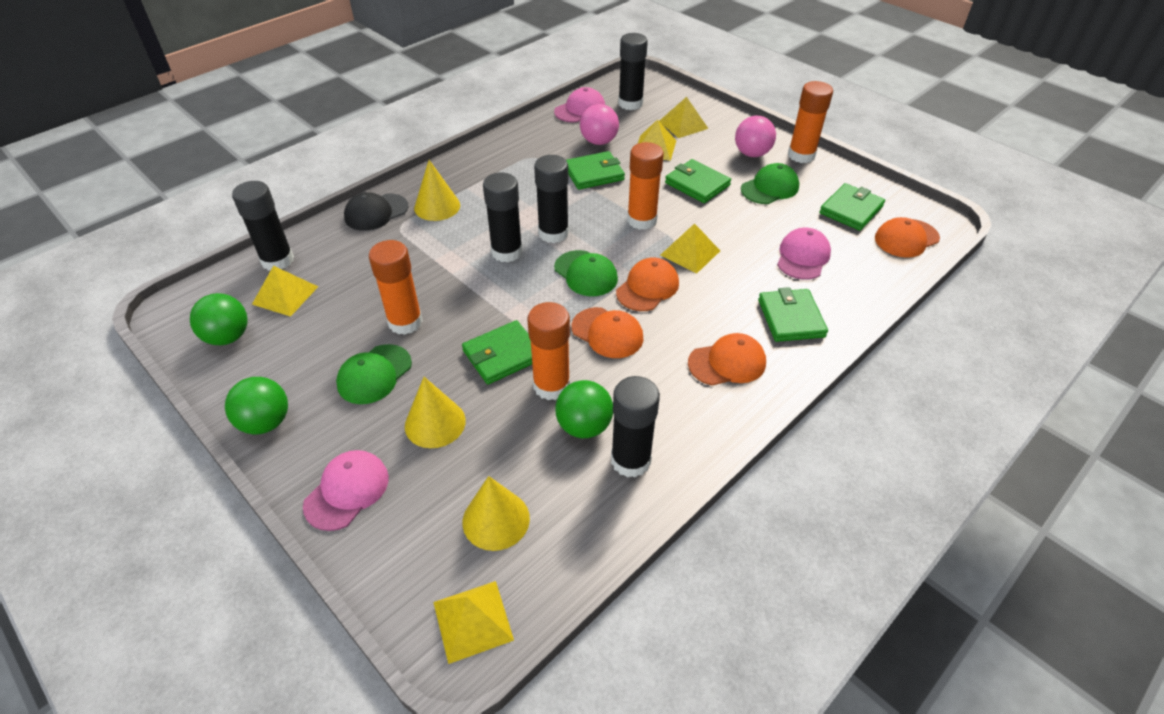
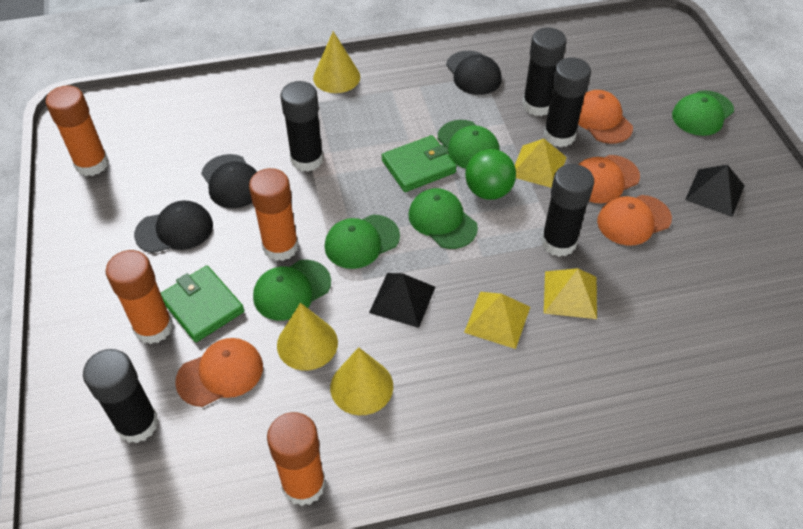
black cap: [344,192,408,231] = 1 -> [134,200,213,253] [201,154,257,208] [446,51,502,95] = 3
black pyramid: none = 0 -> [369,273,435,328] [685,165,745,217] = 2
green ball: [190,293,248,345] [225,377,288,435] [555,380,613,438] = 3 -> [465,149,516,200] = 1
green cap: [336,344,412,404] [554,250,618,296] [741,163,799,204] = 3 -> [253,260,331,320] [325,214,400,269] [409,188,478,249] [438,120,500,169] [672,90,734,136] = 5
green wallet: [462,320,532,384] [566,151,625,190] [665,159,731,203] [758,287,828,342] [819,183,885,231] = 5 -> [161,266,244,342] [382,135,457,192] = 2
pink ball: [580,104,619,145] [735,116,776,157] = 2 -> none = 0
pink cap: [303,450,389,531] [554,87,605,122] [777,228,831,280] = 3 -> none = 0
yellow pyramid: [252,266,318,317] [433,581,514,664] [638,119,676,161] [659,97,708,138] [661,223,720,273] = 5 -> [464,292,530,349] [515,139,567,188] [544,268,597,319] = 3

